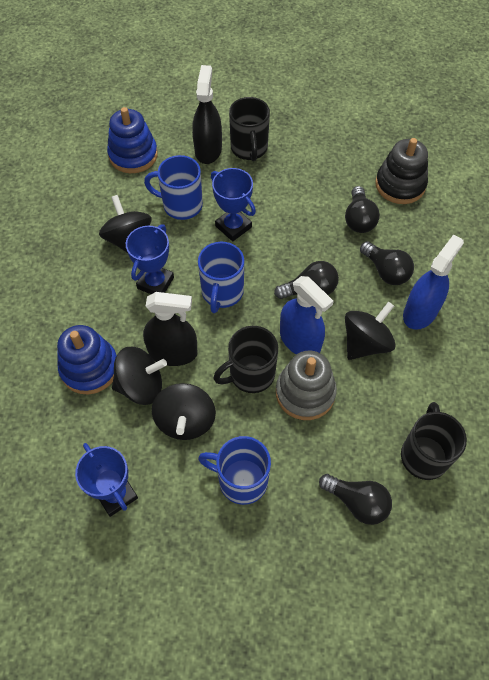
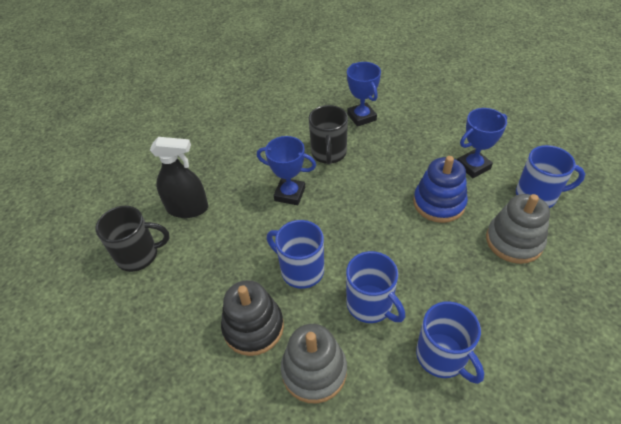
black light bulb: [274,261,339,299] [319,474,392,525] [345,186,380,233] [360,241,414,285] = 4 -> none = 0
black mug: [213,326,278,393] [229,97,270,161] [401,402,467,480] = 3 -> [96,206,170,272] [309,105,348,165] = 2
black spinning top: [99,195,151,253] [112,347,167,405] [152,383,216,440] [345,302,396,360] = 4 -> none = 0
black spray bottle: [143,292,198,366] [192,65,222,164] = 2 -> [150,137,208,218] = 1
blue mug: [144,155,203,220] [198,242,244,313] [198,436,271,505] = 3 -> [267,220,324,289] [346,251,405,323] [416,301,484,384] [516,145,585,208] = 4
blue spray bottle: [280,276,334,354] [403,234,464,330] = 2 -> none = 0
blue stacking toy: [57,325,117,394] [107,107,158,173] = 2 -> [413,156,468,223] = 1
grey stacking toy: [276,350,337,420] = 1 -> [281,324,347,403] [486,194,550,264] = 2

